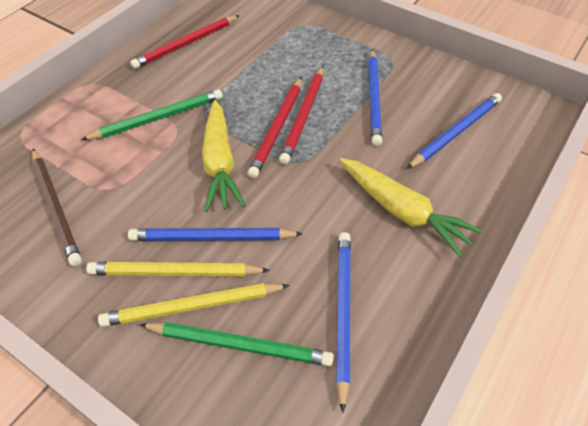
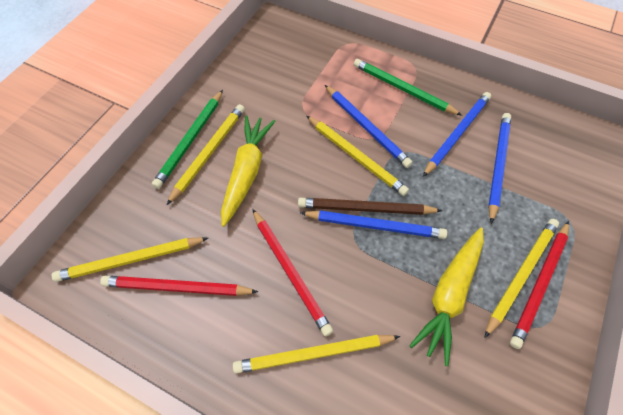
yellow pencil: [86,262,270,277] [98,283,290,327] = 2 -> [51,237,208,282] [167,104,245,205] [232,335,400,374] [307,116,409,196] [484,219,559,338] = 5

